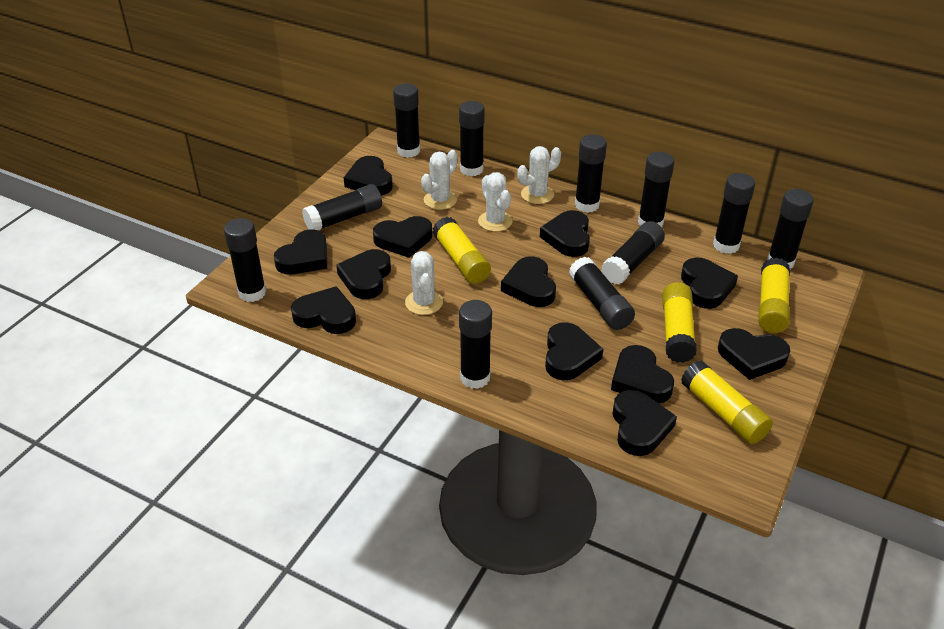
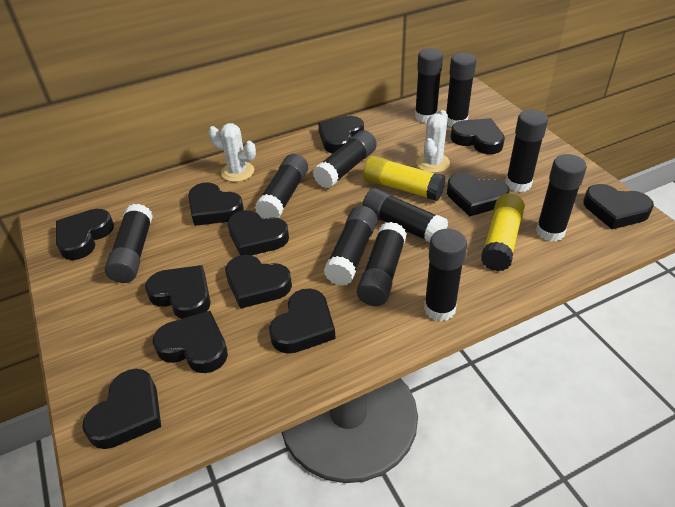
white cactus: [405,251,443,315] [421,150,458,210] [478,172,513,232] [517,146,561,204] = 4 -> [208,123,256,182] [416,110,450,173] = 2
yellow glue stick: [433,217,491,284] [662,282,697,363] [681,360,773,444] [758,258,790,333] = 4 -> [363,156,446,201] [481,194,525,271] = 2

